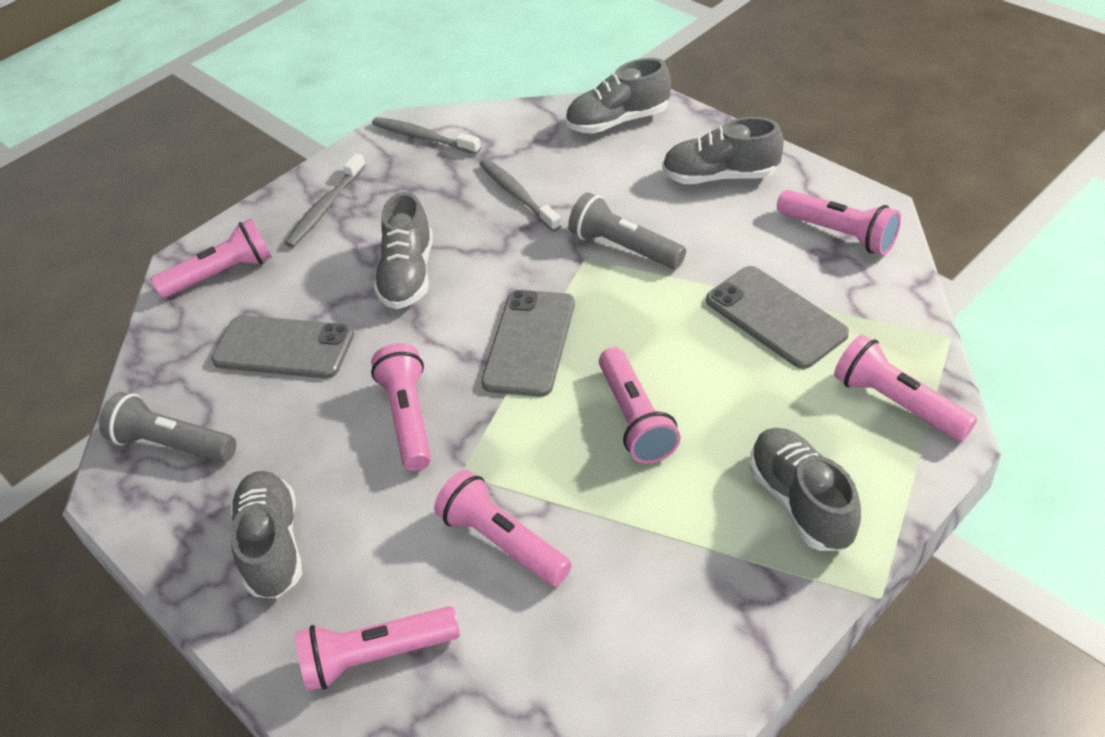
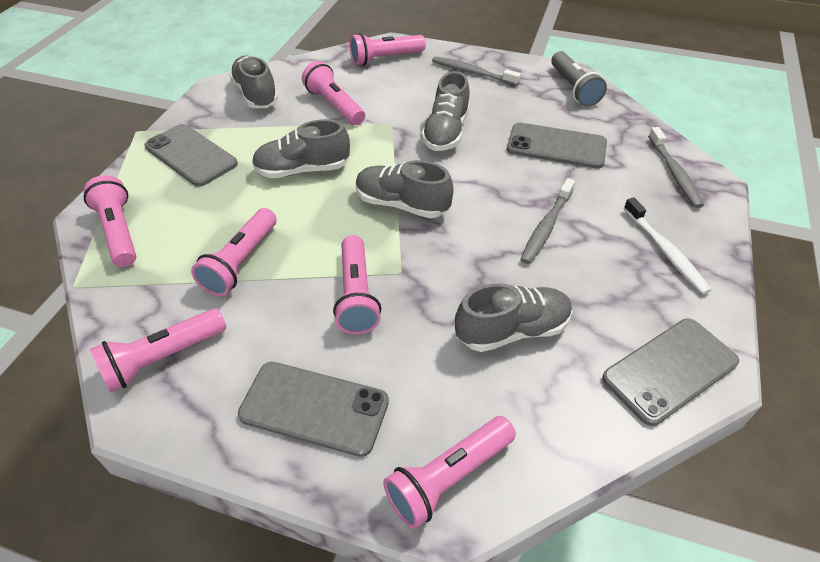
grey flashlight: [99,392,236,463] [568,192,686,269] = 2 -> [551,51,607,107] = 1
grey phone: [211,315,354,378] [481,290,575,397] [706,266,849,369] = 3 -> [145,124,238,187] [238,362,389,457] [507,122,607,169] [602,318,739,426] = 4
white toothbrush: none = 0 -> [624,197,711,294] = 1

